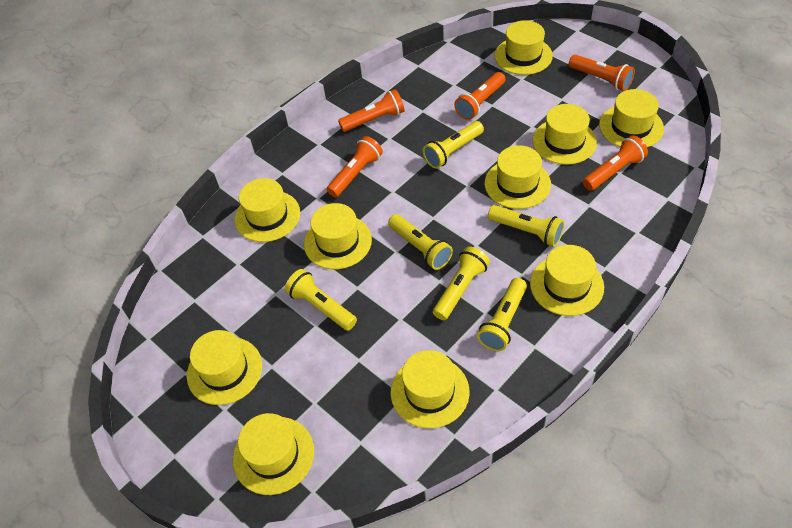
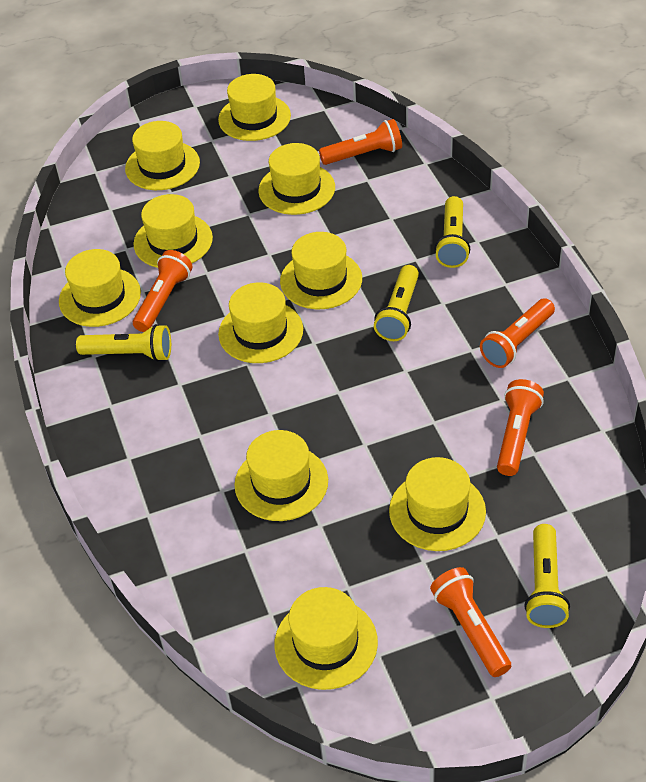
yellow flashlight: [285,269,357,331] [388,214,453,270] [423,121,484,169] [433,246,490,320] [477,278,527,351] [488,205,564,247] = 6 -> [76,324,171,362] [374,265,419,341] [434,196,470,268] [524,524,570,628] = 4

